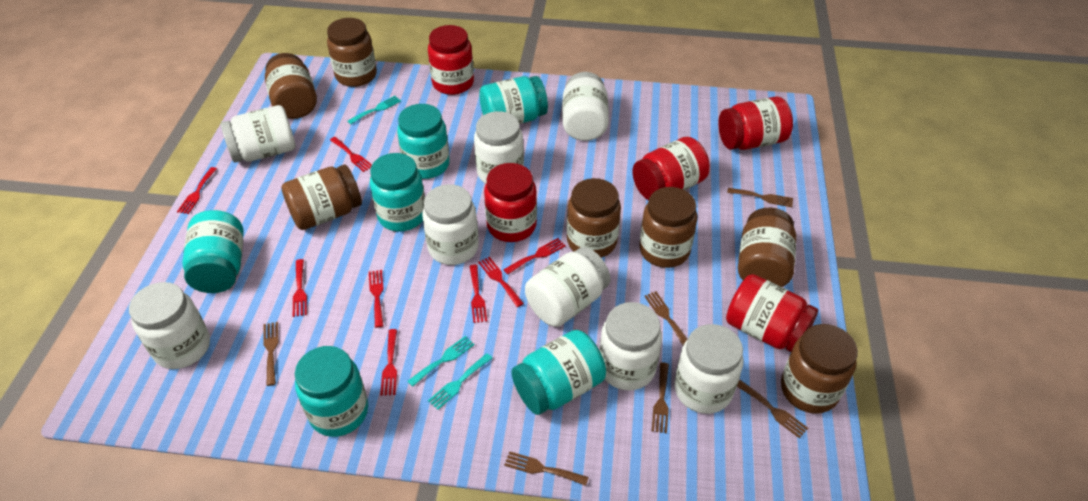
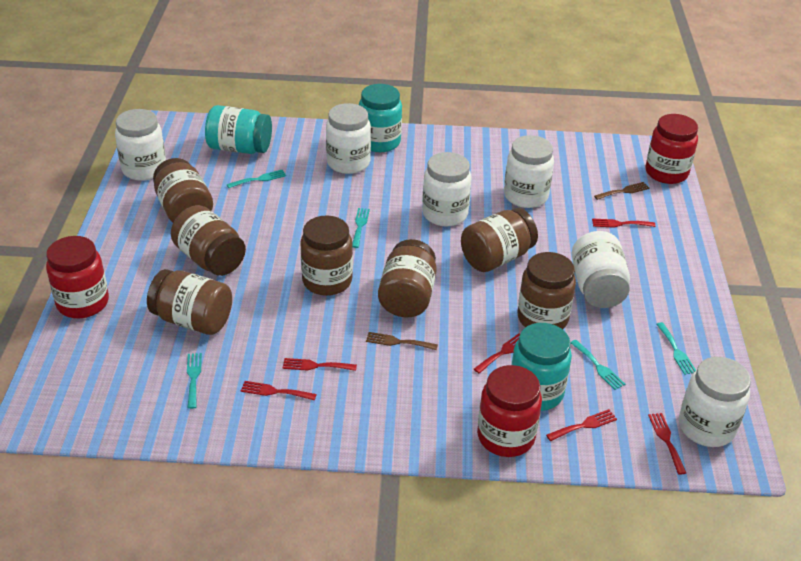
brown fork: [263,322,278,386] [504,451,589,486] [644,291,687,345] [652,362,669,434] [727,188,793,207] [737,380,808,438] = 6 -> [366,332,438,350] [594,182,650,200] = 2
red fork: [177,167,217,214] [293,259,307,317] [330,137,372,172] [369,270,384,328] [380,329,397,396] [469,265,487,323] [478,257,524,307] [503,238,566,275] = 8 -> [241,381,317,401] [283,358,357,371] [474,333,520,374] [546,409,617,441] [592,219,656,228] [648,413,686,475] = 6
red jar: [428,25,474,95] [484,163,537,242] [632,137,710,200] [718,97,793,150] [726,274,818,352] = 5 -> [46,236,109,318] [477,365,542,457] [645,114,698,184] = 3
turquoise fork: [348,96,401,124] [407,336,475,387] [428,353,492,410] = 3 -> [187,353,202,409] [227,170,286,188] [352,208,370,248] [570,340,625,390] [656,322,696,375] = 5
turquoise jar: [182,210,244,293] [295,346,368,437] [370,153,425,232] [397,104,450,179] [479,76,548,124] [511,330,606,415] = 6 -> [205,105,272,154] [359,84,402,152] [511,323,572,411] = 3
white jar: [129,282,210,369] [221,105,296,163] [422,184,479,265] [474,111,524,184] [525,247,611,327] [562,72,609,141] [599,302,662,391] [674,324,744,414] = 8 -> [115,109,166,181] [326,103,371,174] [422,152,472,226] [504,135,554,208] [571,231,630,308] [679,357,751,447] = 6

